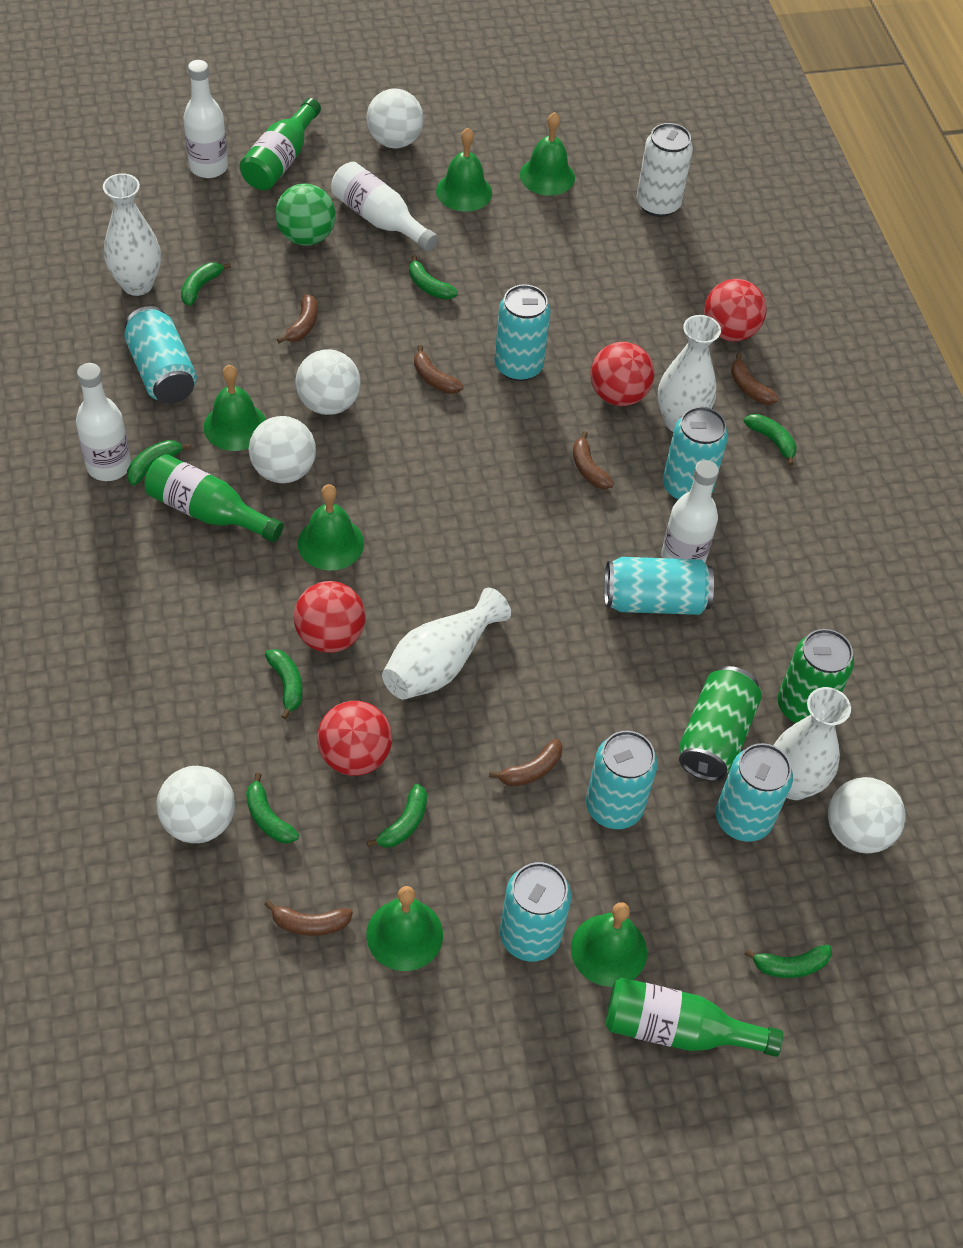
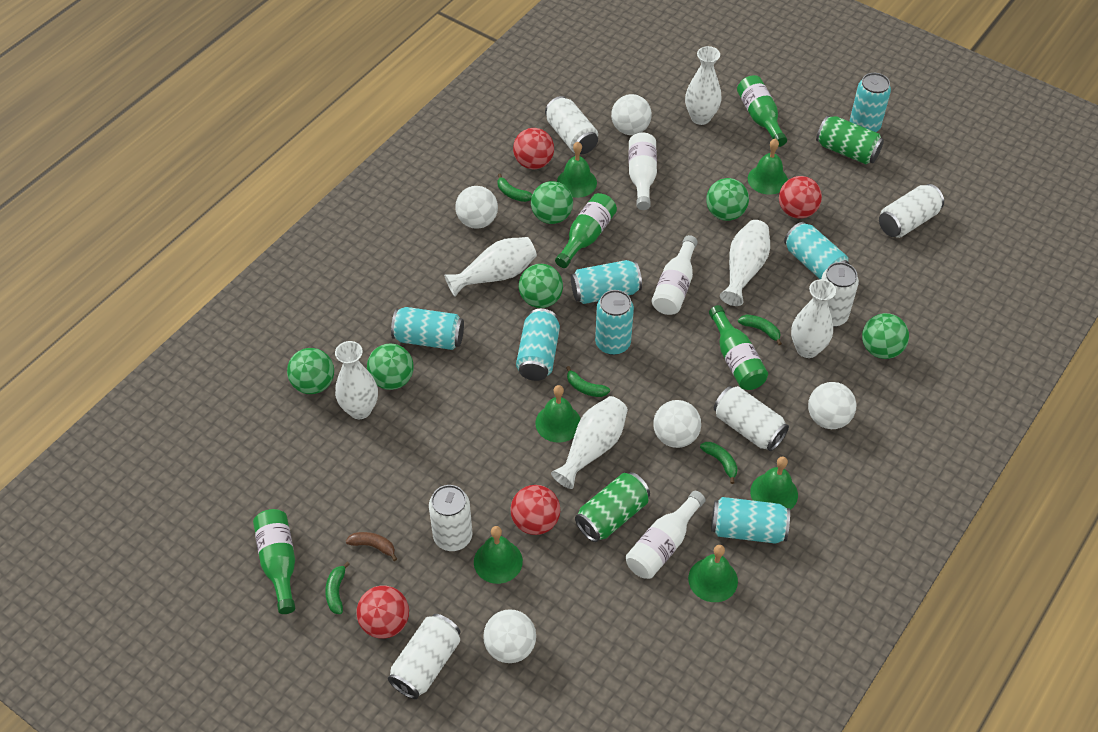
brown banana: [264,900,353,936] [277,294,318,343] [414,345,464,394] [489,739,562,786] [573,431,614,489] [731,353,779,405] = 6 -> [346,532,397,561] = 1
green ball: [275,184,336,246] = 1 -> [287,348,334,394] [367,343,414,390] [519,264,563,308] [531,181,573,224] [706,178,749,221] [862,313,909,359] = 6
green banana: [127,440,191,486] [181,262,231,306] [246,773,299,843] [265,649,302,719] [367,784,427,848] [409,255,458,300] [743,414,797,466] [745,945,832,978] = 8 -> [325,561,350,614] [497,174,533,202] [566,366,610,397] [700,442,738,484] [738,314,782,345] = 5
green bottle: [144,454,283,542] [240,98,321,190] [606,977,783,1057] = 3 -> [253,509,295,614] [555,193,617,268] [709,305,768,390] [737,75,787,147] = 4
white bottle: [76,363,131,481] [183,60,228,178] [331,162,438,252] [661,460,719,563] = 4 -> [626,491,706,579] [629,133,657,210] [652,235,698,315] = 3
white can: [637,123,693,217] = 1 -> [388,614,461,699] [429,485,472,551] [545,96,598,154] [714,386,789,451] [821,262,859,327] [879,184,944,238] = 6
white vase: [103,173,161,296] [382,588,511,700] [658,315,721,432] [773,687,851,800] = 4 -> [335,341,378,419] [444,237,537,296] [551,396,628,489] [685,46,722,125] [720,220,770,306] [791,279,836,358] = 6

